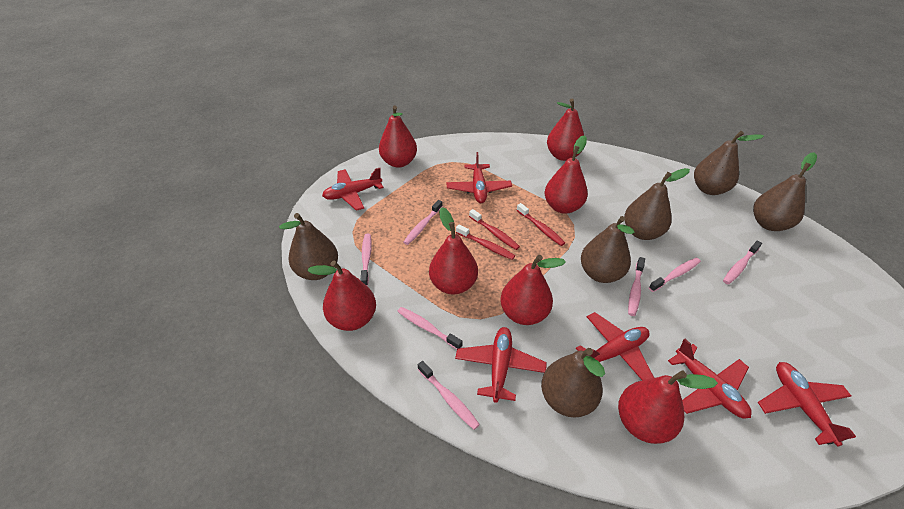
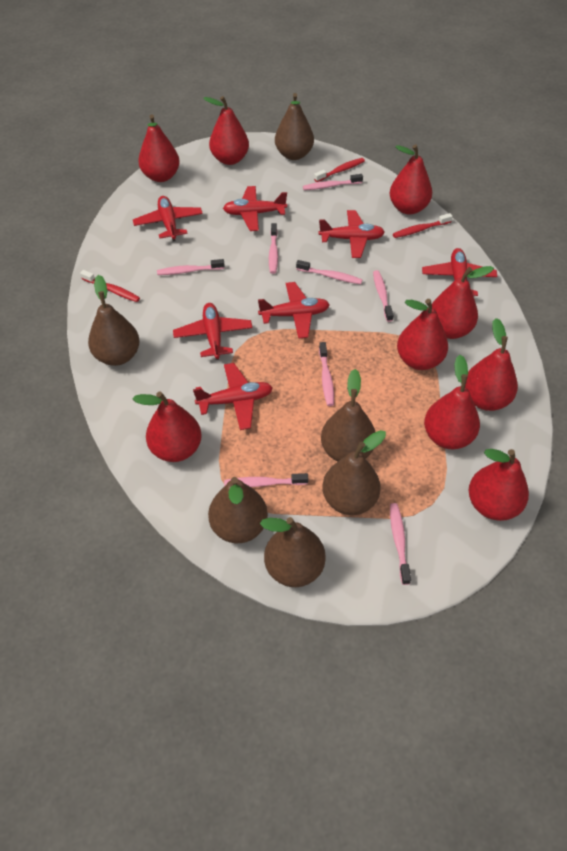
pink toothbrush: [361,233,372,286] [397,307,463,349] [403,200,443,245] [418,361,480,430] [628,257,645,316] [649,258,701,292] [723,241,762,284] = 7 -> [157,259,225,275] [224,473,308,487] [269,223,278,274] [296,260,362,284] [303,174,363,190] [319,342,334,406] [373,270,393,322] [390,503,411,585] = 8
red pear: [307,260,376,331] [379,106,417,168] [429,207,478,295] [500,255,566,325] [545,135,588,214] [547,99,584,161] [618,371,718,444] = 7 -> [133,391,202,462] [138,114,180,182] [203,96,249,165] [390,145,432,214] [397,299,448,370] [424,355,480,449] [432,266,494,339] [465,318,518,411] [469,449,529,521] = 9
red plane: [322,168,384,211] [446,152,512,203] [455,327,547,403] [576,312,654,380] [668,339,752,418] [758,362,856,447] = 6 -> [133,196,203,242] [173,303,253,360] [193,363,273,430] [223,186,287,231] [258,282,330,339] [318,210,385,258] [422,248,498,296] = 7

